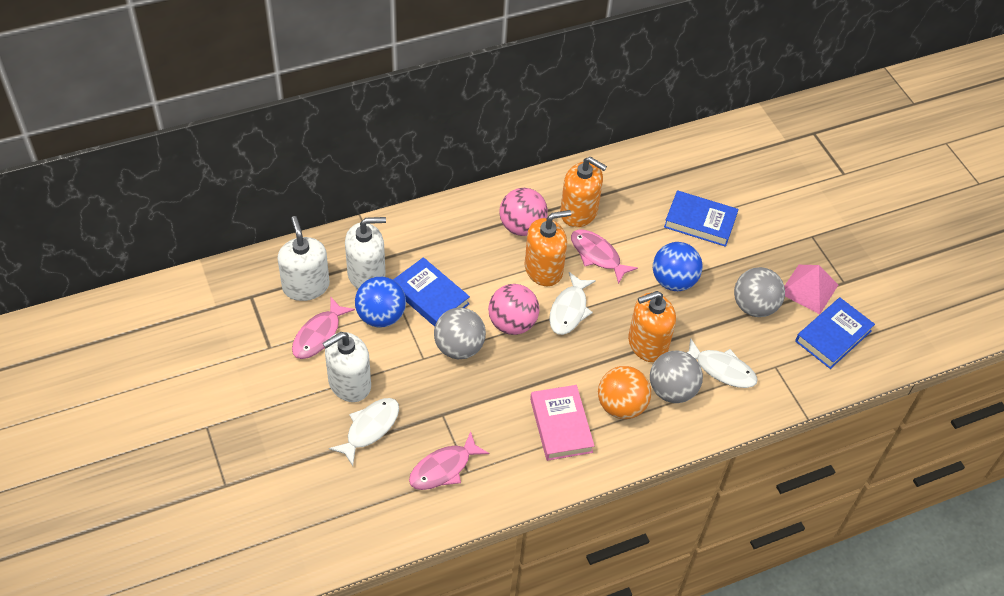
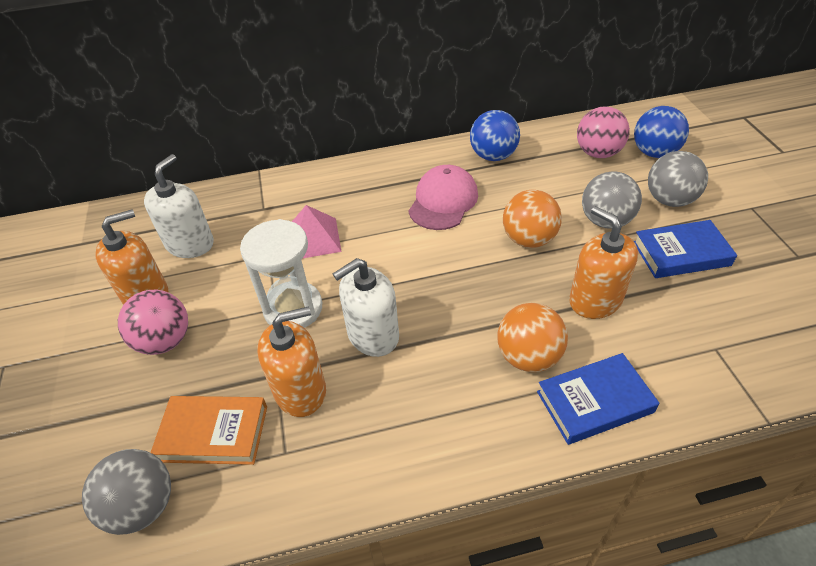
blue book: [393,257,470,327] [664,190,738,247] [795,298,875,369] = 3 -> [537,353,659,445] [634,220,737,278] = 2
orange ball: [598,366,651,419] = 1 -> [497,303,568,372] [503,190,562,248] = 2
orange book: none = 0 -> [150,396,267,465] = 1
pink book: [530,385,594,461] = 1 -> none = 0
pink cap: none = 0 -> [408,165,478,230] = 1
pink fish: [292,297,355,359] [409,431,489,490] [571,230,638,284] = 3 -> none = 0
white fish: [329,398,399,466] [549,272,596,335] [687,338,758,388] = 3 -> none = 0
white hourglass: none = 0 -> [240,219,322,328] = 1
white soap dispenser: [278,216,330,301] [322,332,371,402] [345,217,386,289] = 3 -> [144,154,214,258] [333,258,399,357] = 2

